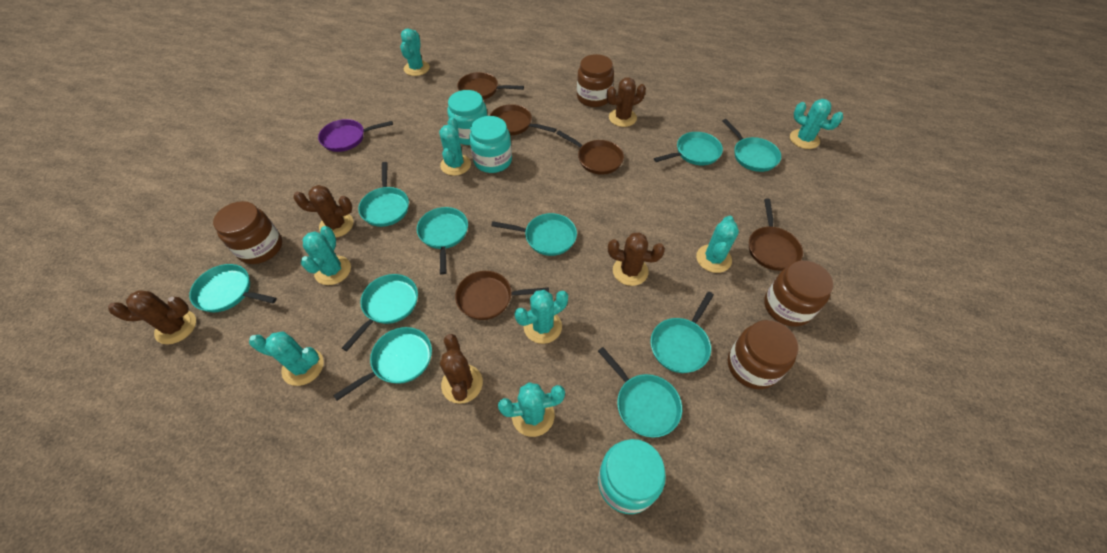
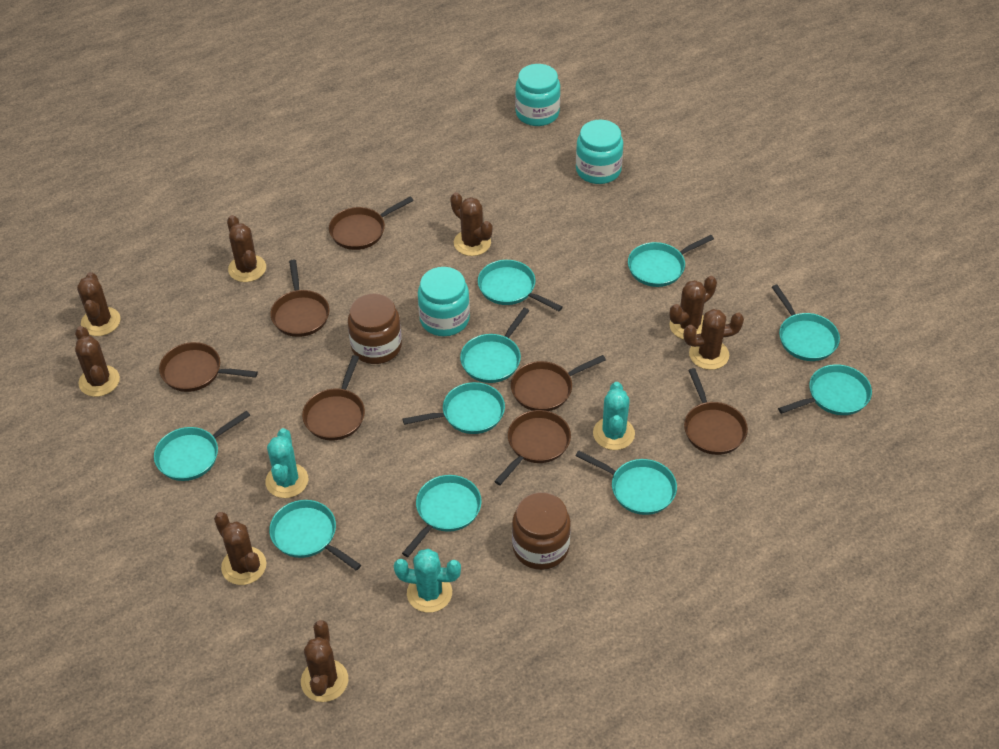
brown cactus: [108,290,196,344] [293,185,353,238] [440,334,483,404] [607,78,646,127] [608,232,665,286] = 5 -> [75,326,120,397] [77,272,120,336] [214,512,266,585] [227,215,266,282] [301,620,348,702] [450,192,493,256] [670,276,717,340] [684,309,744,370] = 8
brown jar: [213,201,282,264] [577,54,614,107] [728,320,799,389] [764,260,833,327] = 4 -> [348,294,402,364] [512,492,571,570] = 2
brown pan: [455,271,549,320] [457,72,524,100] [490,104,557,136] [556,131,624,175] [749,199,803,271] = 5 -> [159,342,258,392] [271,259,329,337] [302,355,365,440] [329,196,414,250] [494,410,571,485] [511,355,606,411] [684,368,748,455] = 7
purple pan: [318,119,393,152] = 1 -> none = 0
turquoise cactus: [249,332,324,386] [301,226,351,285] [400,28,430,76] [439,117,471,176] [498,382,565,437] [515,290,568,344] [696,216,739,273] [790,99,843,149] = 8 -> [265,428,308,498] [394,549,461,613] [593,382,635,450] = 3

